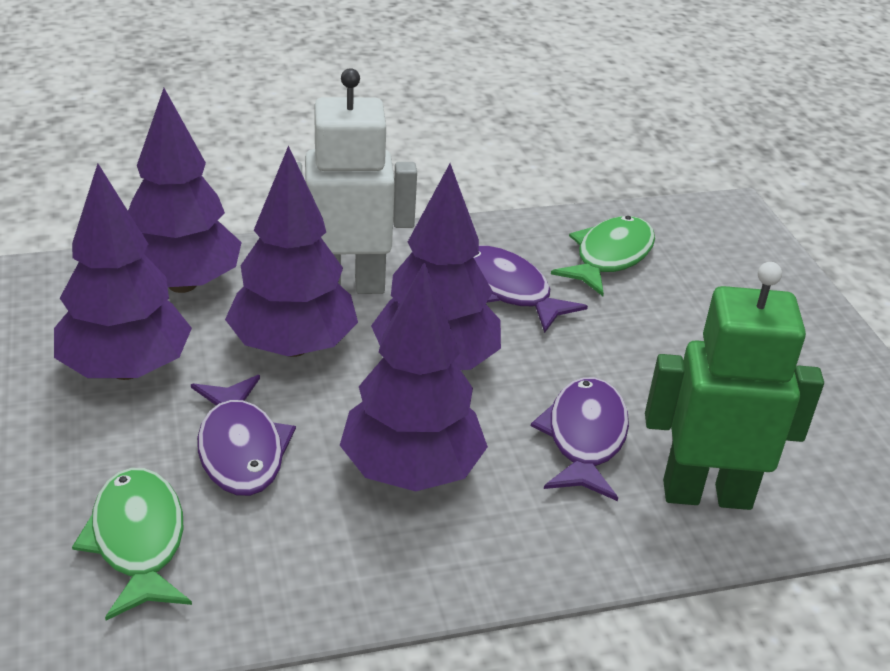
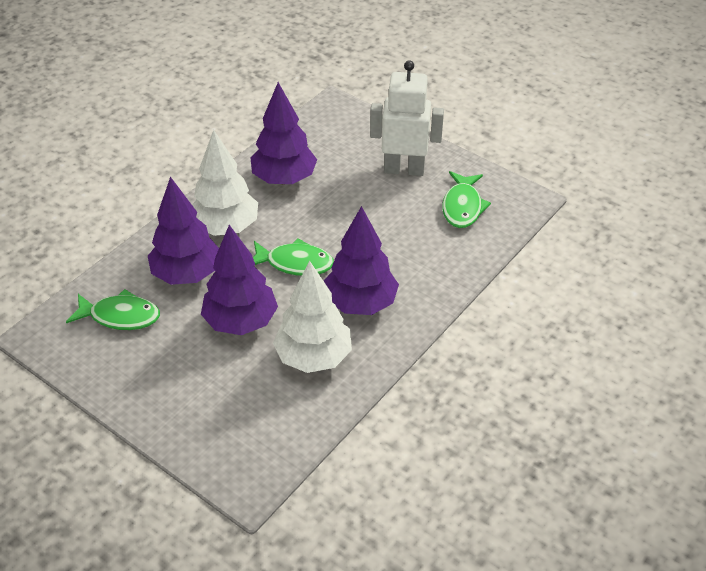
green fish: [72,468,192,620] [551,216,655,296] = 2 -> [66,289,160,330] [253,238,334,276] [442,171,491,228] = 3
green robot: [645,262,824,510] = 1 -> none = 0
purple fish: [191,375,296,496] [473,245,588,333] [531,377,629,501] = 3 -> none = 0
purple tree: [54,164,192,380] [128,88,242,293] [225,145,358,357] [340,262,488,492] [371,164,501,370] = 5 -> [148,177,219,285] [201,225,278,335] [250,82,317,184] [324,206,399,315] = 4
white tree: none = 0 -> [192,130,258,236] [273,261,352,373] = 2

